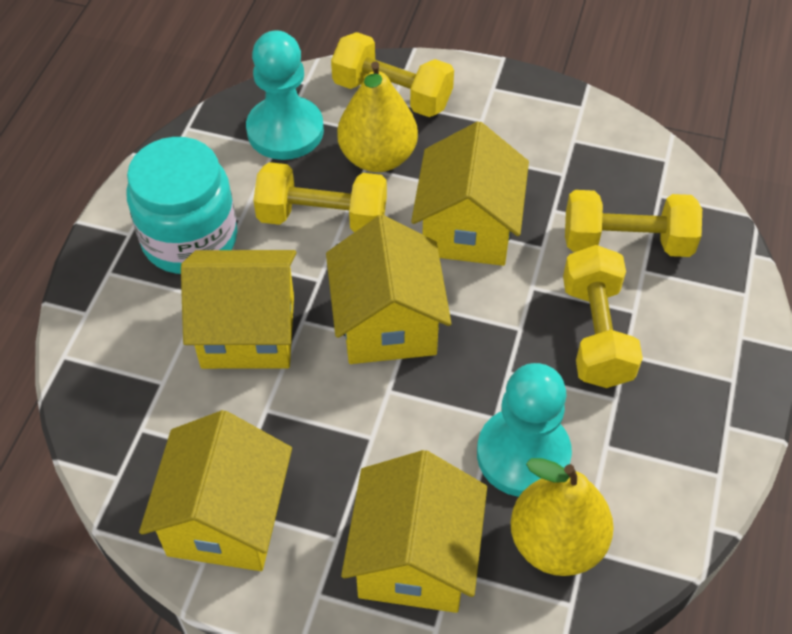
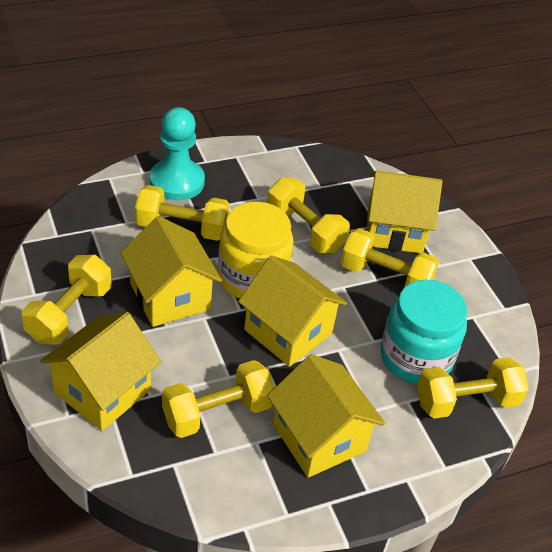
turquoise pawn: [246,30,324,160] [477,363,572,497] = 2 -> [150,107,205,200] = 1
yellow dumbbell: [253,162,387,232] [331,32,454,117] [563,245,643,388] [565,190,702,257] = 4 -> [22,255,112,345] [135,185,230,241] [162,360,274,438] [267,177,350,253] [340,228,439,287] [417,357,529,419] = 6
yellow jar: none = 0 -> [218,202,294,299] = 1
yellow pear: [337,61,418,172] [510,458,614,576] = 2 -> none = 0

